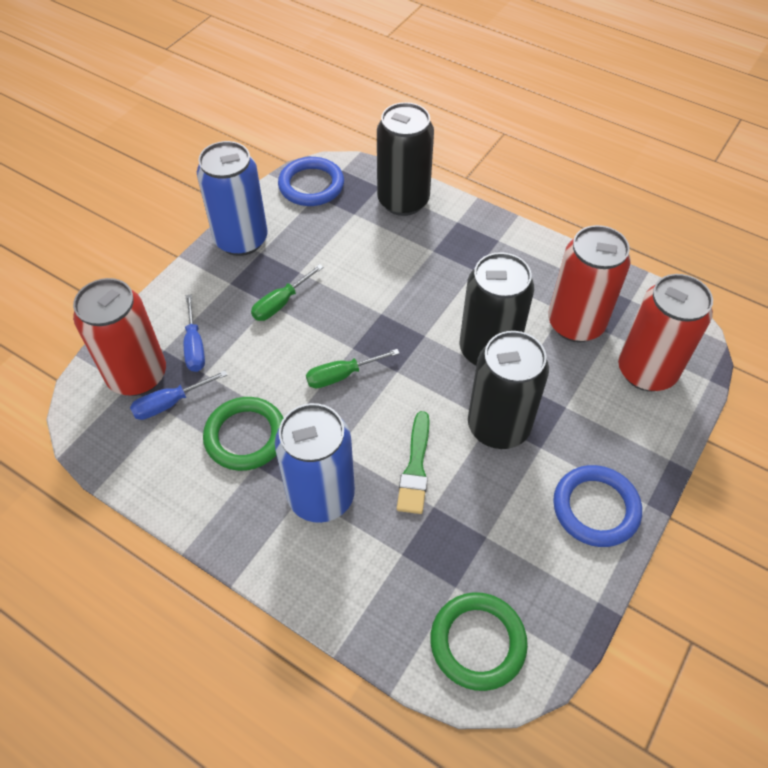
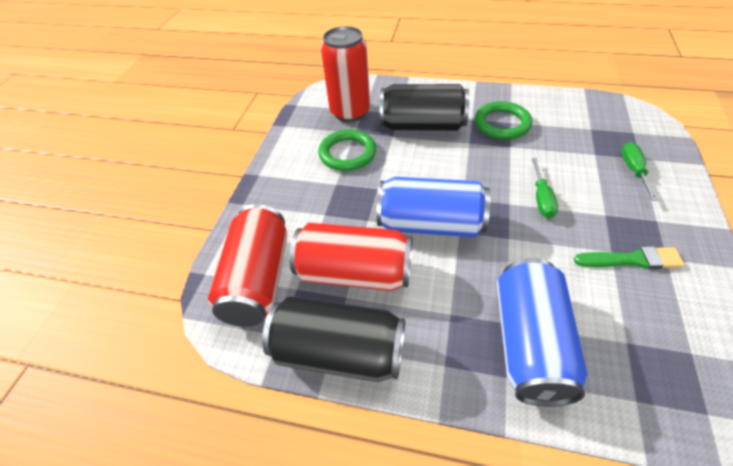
black can: [377,102,434,216] [459,252,534,366] [468,331,549,449] = 3 -> [262,296,405,382] [380,84,470,131] = 2
blue ring: [278,157,344,206] [553,465,642,547] = 2 -> none = 0
blue screwdriver: [130,370,227,420] [184,295,205,372] = 2 -> none = 0

